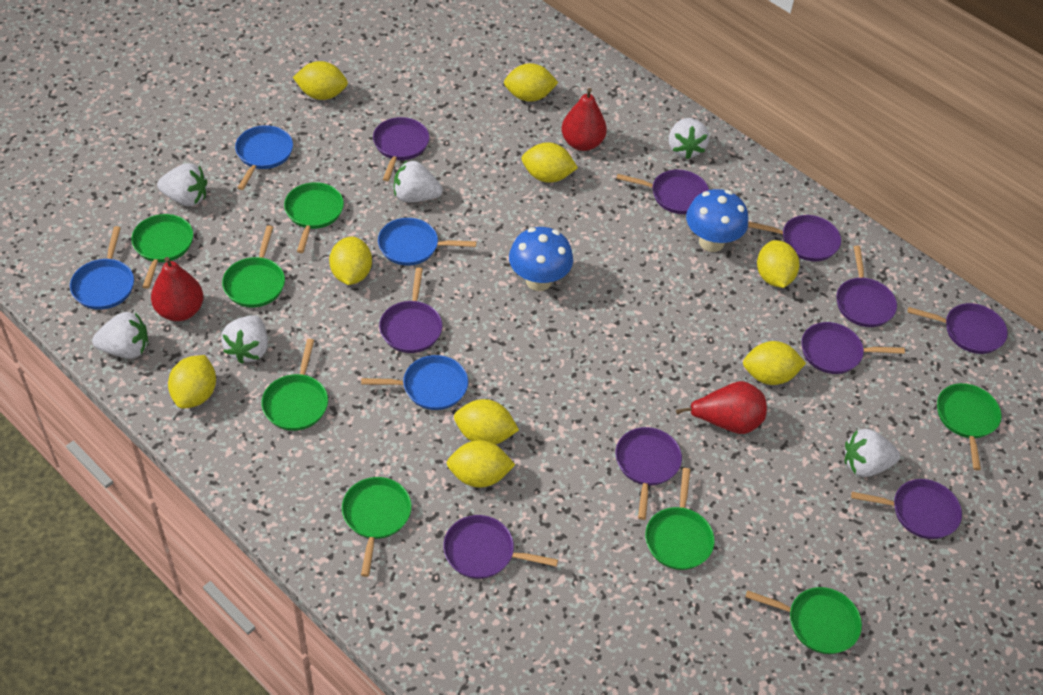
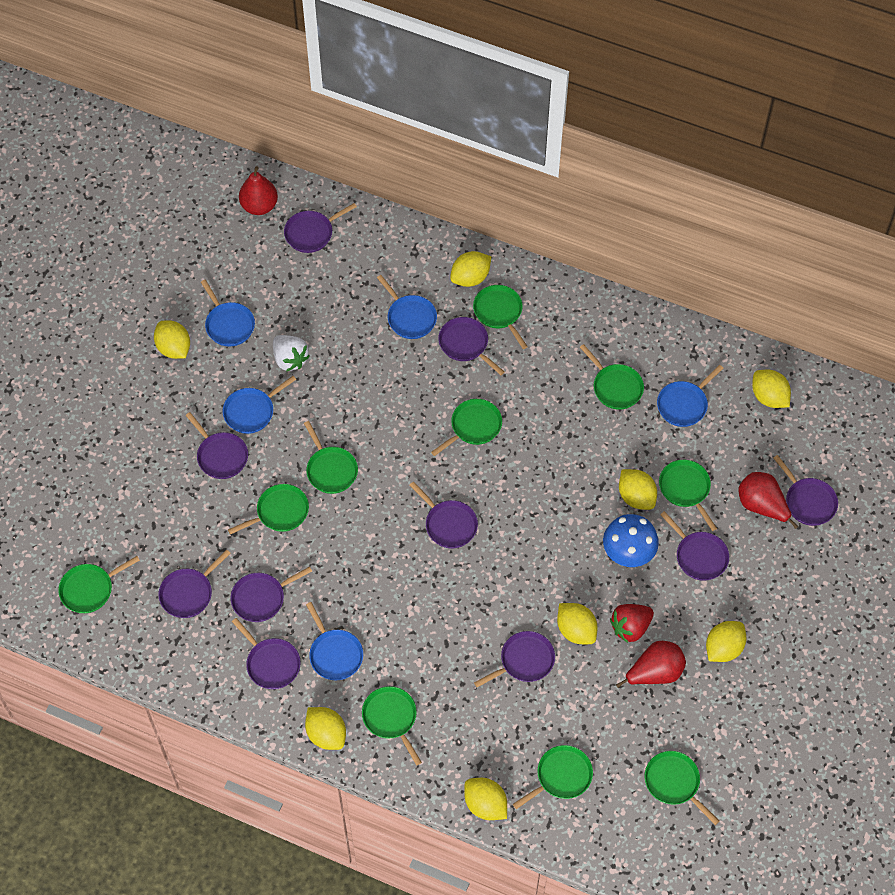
blue mushroom: [509,227,573,291] [686,189,748,252] = 2 -> [603,514,659,567] = 1
blue pan: [70,226,134,310] [235,125,293,190] [361,355,468,410] [378,218,476,266] = 4 -> [201,280,255,347] [223,376,296,434] [306,602,363,680] [377,275,437,339] [657,365,723,427] = 5
green pan: [131,214,193,289] [222,225,285,308] [261,339,328,431] [284,182,344,253] [342,477,412,577] [645,468,715,570] [746,587,862,654] [937,383,1001,470] = 8 -> [58,556,140,613] [228,484,309,534] [304,421,358,494] [362,686,422,765] [431,399,502,456] [473,285,528,349] [513,745,593,809] [580,344,644,410] [645,751,720,825] [659,460,717,531] = 10
red strawberry: none = 0 -> [610,604,654,643] = 1
white strawberry: [92,312,148,359] [157,163,207,206] [221,315,268,364] [394,161,443,202] [669,118,709,159] [845,429,900,477] = 6 -> [273,335,310,372] = 1
yellow lemon: [168,355,216,408] [293,61,348,100] [329,237,372,285] [447,440,515,488] [454,399,519,445] [504,63,558,102] [521,142,578,183] [743,341,806,385] [757,240,799,288] = 9 -> [154,320,190,359] [305,707,346,750] [450,251,491,287] [464,778,507,820] [557,603,598,644] [619,469,657,510] [706,621,746,662] [752,370,791,408] = 8

